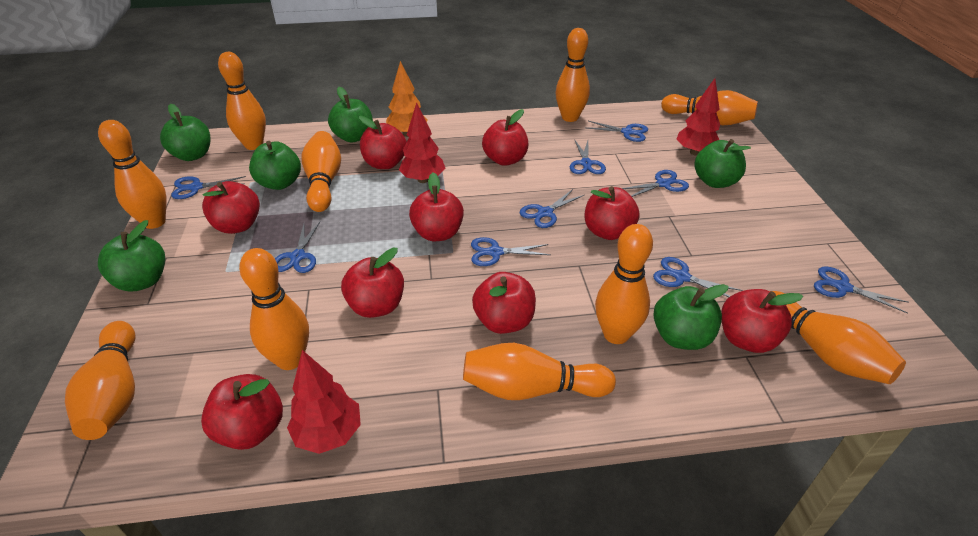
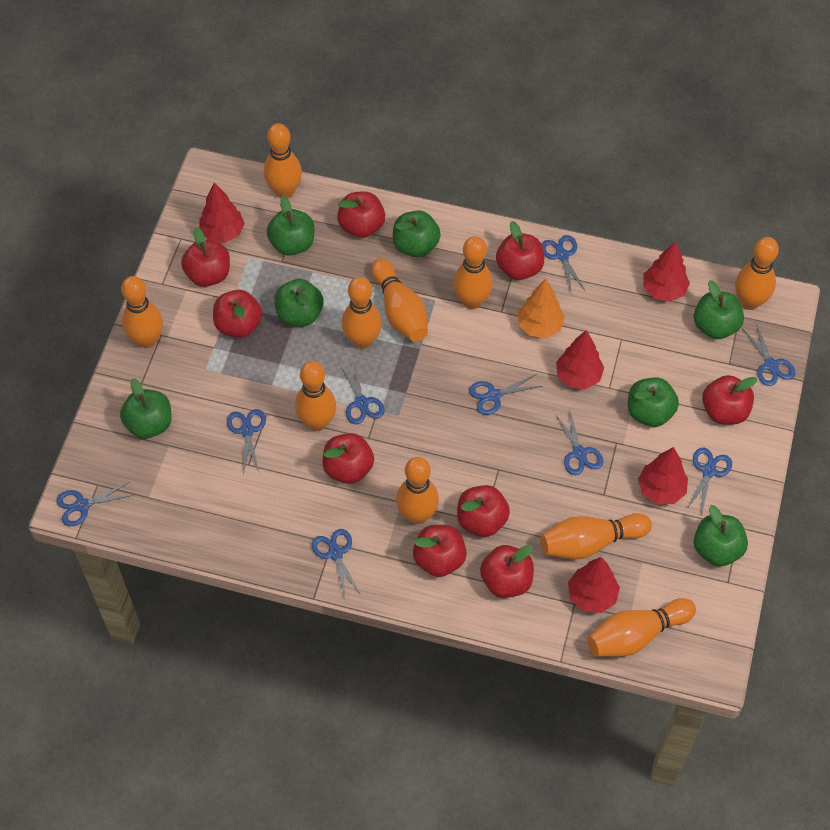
green apple: [98,220,165,292] [160,104,210,161] [249,141,301,190] [328,87,373,142] [653,284,729,350] [694,139,751,188] = 6 -> [120,378,172,439] [267,196,314,256] [274,279,323,327] [393,210,441,257] [628,377,679,427] [694,280,744,339] [694,505,748,566] = 7
red tree: [287,350,361,454] [399,102,445,183] [676,78,720,156] = 3 -> [199,182,245,243] [556,330,604,389] [568,557,620,613] [638,447,688,504] [644,241,690,302] = 5

